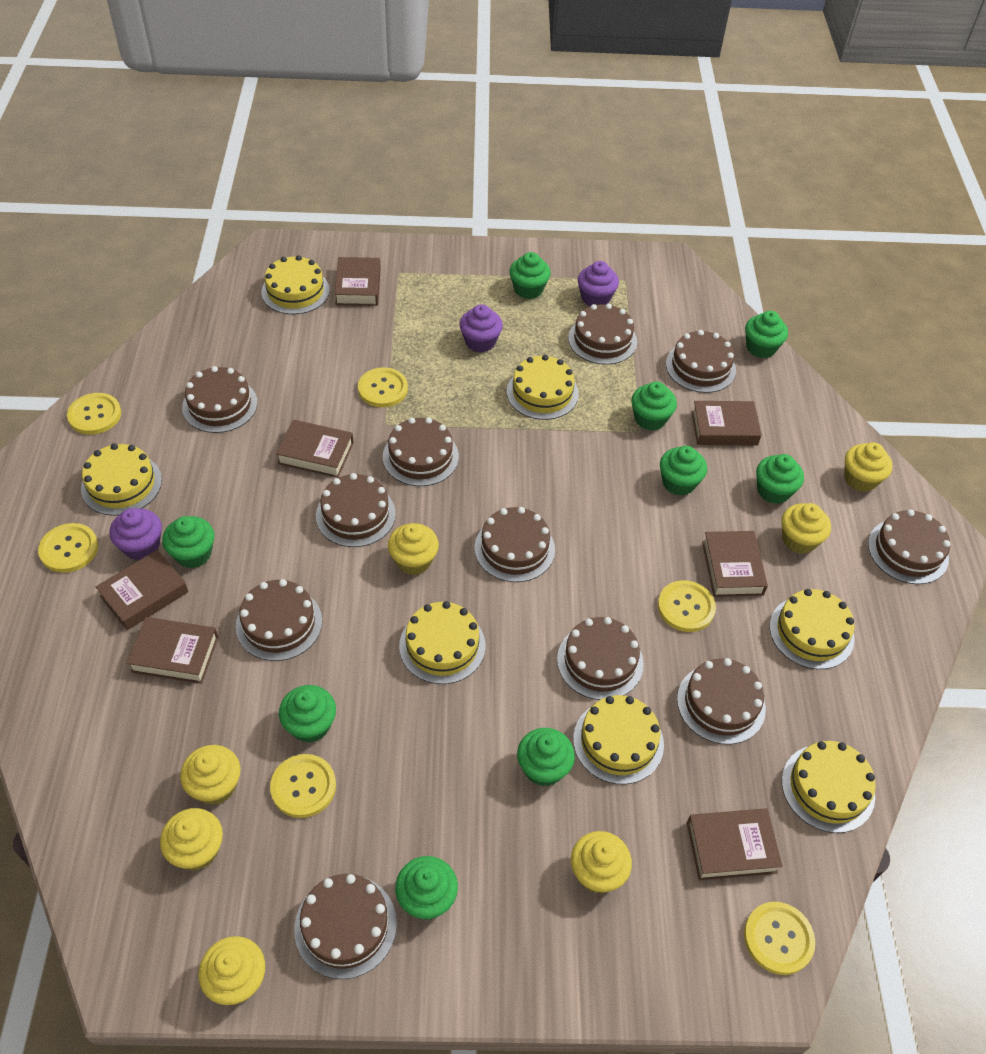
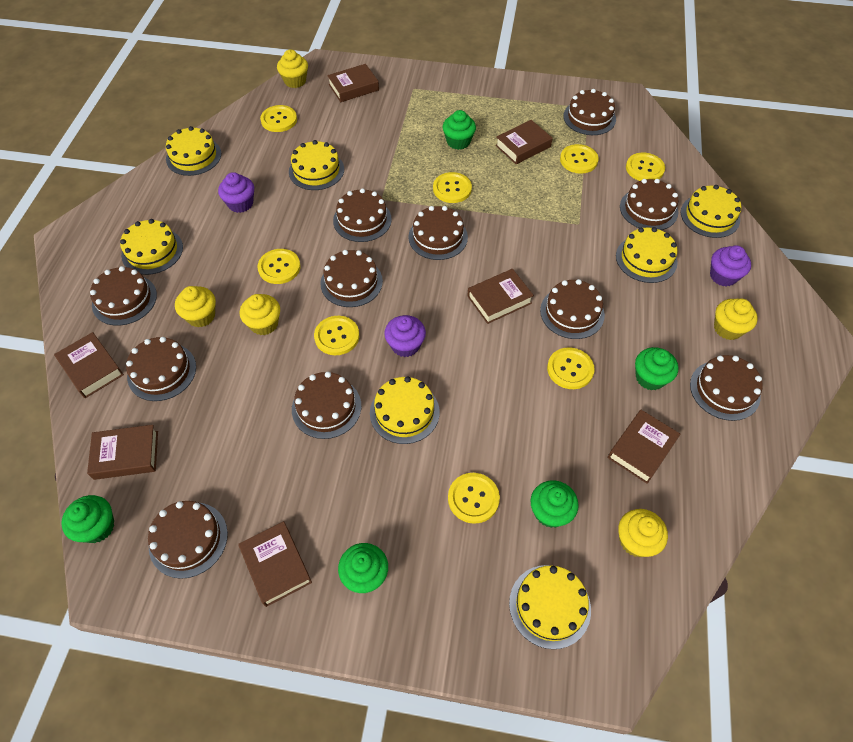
green cupcake: [162,516,214,568] [279,685,336,743] [395,856,458,920] [509,252,551,299] [517,728,575,787] [631,382,677,431] [660,446,707,496] [745,311,788,358] [756,454,804,504] = 9 -> [61,495,114,543] [338,543,388,593] [443,110,476,150] [531,480,579,528] [635,347,679,391] = 5
yellow button: [38,523,98,573] [67,393,121,435] [270,754,336,818] [358,367,408,407] [658,580,716,632] [744,902,815,975] = 6 -> [258,249,301,284] [260,105,297,132] [314,316,359,355] [433,172,472,203] [448,473,500,524] [547,347,595,389] [560,144,599,174] [626,153,665,181] = 8
yellow cupcake: [160,808,223,871] [180,745,241,805] [198,936,265,1005] [388,523,439,575] [571,831,632,894] [781,503,831,554] [844,442,892,492] = 7 -> [175,286,216,327] [240,294,280,335] [277,49,308,88] [618,509,668,557] [714,299,758,340] = 5

